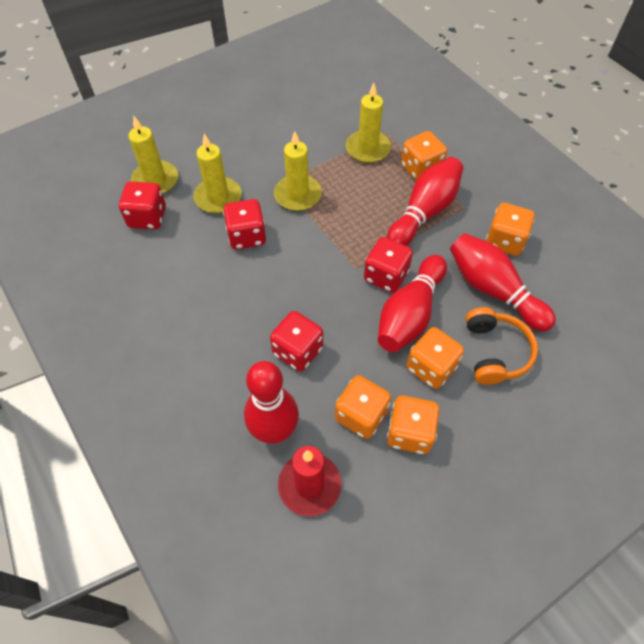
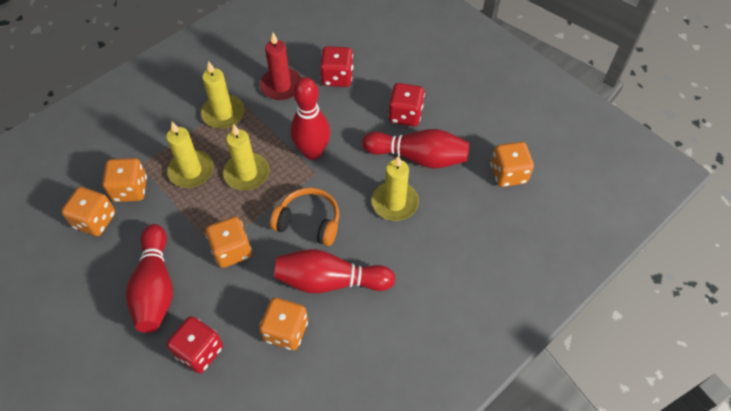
red dice: [119,182,166,229] [223,199,266,250] [270,311,323,371] [364,237,413,293] = 4 -> [167,316,223,374] [320,46,353,87] [388,83,425,127] = 3

